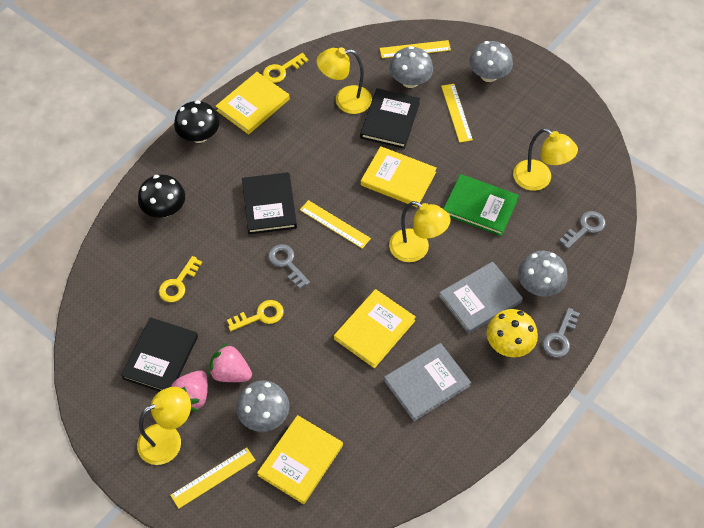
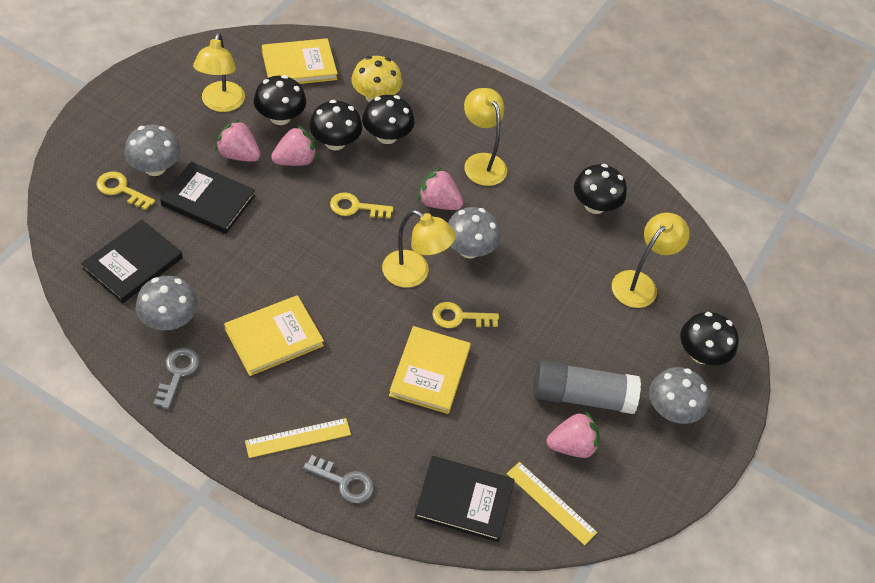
black mushroom: [138,175,185,218] [174,100,220,143] = 2 -> [254,75,306,125] [309,100,362,150] [362,95,414,144] [574,164,627,214] [680,312,739,365] = 5
green book: [443,174,519,236] = 1 -> none = 0
grey book: [384,343,471,421] [439,261,523,334] = 2 -> none = 0
grey glue stick: none = 0 -> [533,360,641,414] = 1
grey key: [268,244,310,289] [543,308,580,357] [559,211,606,249] = 3 -> [153,348,199,409] [303,455,374,503] = 2
pink strawberry: [169,370,208,412] [208,343,252,382] = 2 -> [215,119,261,162] [271,125,317,166] [418,167,463,210] [546,410,599,458] = 4
yellow book: [216,72,290,135] [257,415,343,504] [334,289,416,368] [361,146,437,207] = 4 -> [224,295,324,376] [262,38,338,84] [389,326,471,414] = 3
yellow ruler: [170,447,255,509] [300,200,371,249] [380,40,451,58] [441,84,473,143] = 4 -> [245,418,351,458] [507,462,597,545] = 2

